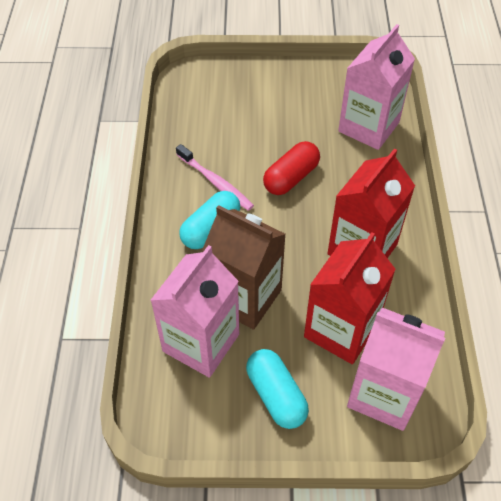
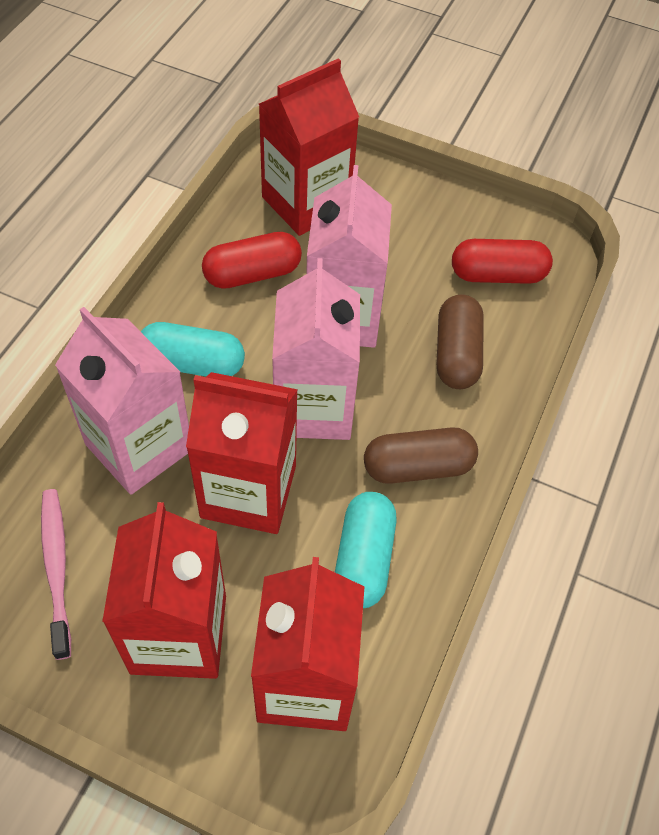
brown capsule: none = 0 -> [364,427,478,484] [437,294,484,389] = 2
brown carton: [202,205,286,330] = 1 -> none = 0
red capsule: [263,141,320,195] = 1 -> [202,232,302,289] [452,239,553,284] = 2
red carton: [304,232,396,364] [327,148,415,258] = 2 -> [102,502,226,679] [186,372,298,534] [251,557,364,731] [259,58,359,236] = 4

